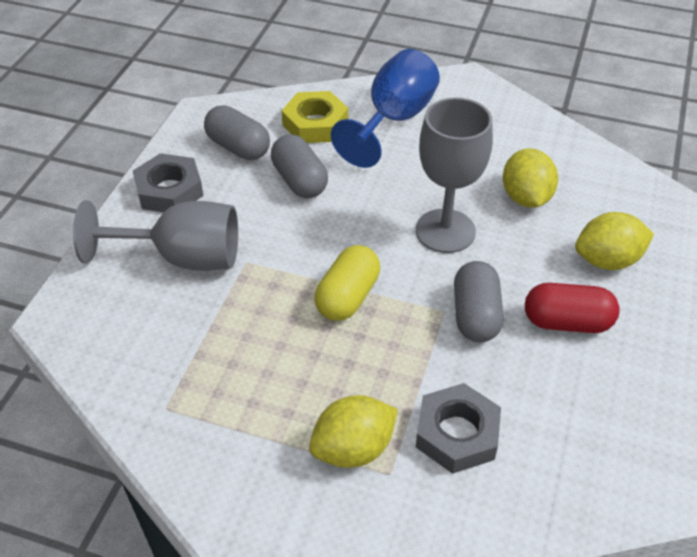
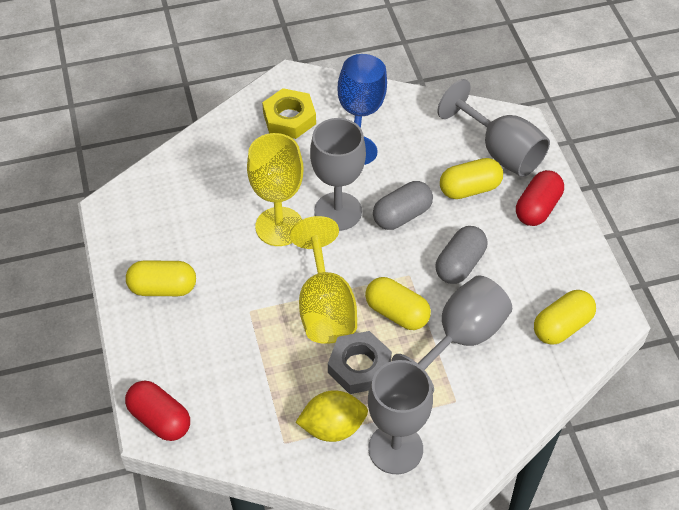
grey capsule: [204,105,270,160] [271,134,328,198] [454,261,504,342] = 3 -> [373,181,433,230] [435,226,487,284] = 2
grey goblet: [73,200,238,271] [416,97,493,253] = 2 -> [310,118,366,231] [368,360,433,474] [392,275,512,393] [437,79,550,177] = 4
grey nut: [133,153,204,212] [416,383,501,474] = 2 -> [328,331,392,394] = 1
red capsule: [525,283,620,333] = 1 -> [125,380,190,441] [516,170,564,226] = 2
yellow capsule: [314,245,380,321] = 1 -> [126,260,196,296] [365,277,431,330] [440,158,503,199] [534,290,596,345] = 4
yellow goblet: none = 0 -> [247,133,304,246] [290,216,357,344] = 2
yellow lemon: [309,395,398,468] [503,148,558,208] [575,212,654,270] = 3 -> [296,390,368,442] = 1

